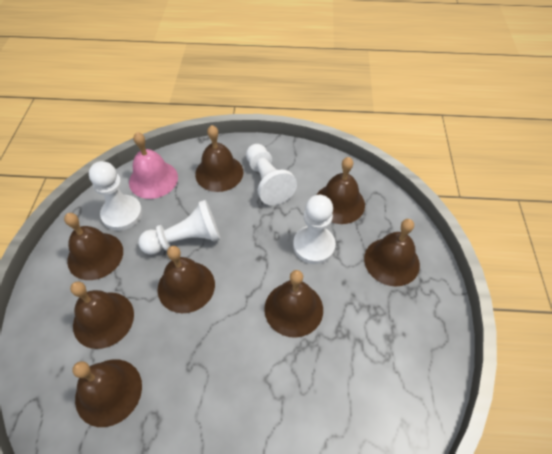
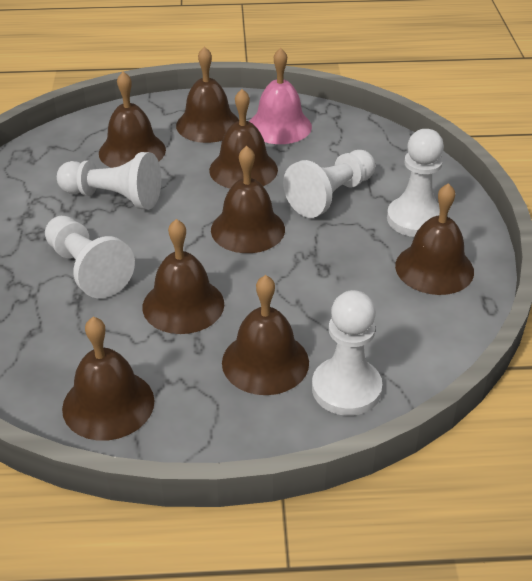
white pawn: [89,161,142,231] [138,200,220,255] [246,144,297,205] [293,195,336,264] = 4 -> [45,216,135,298] [57,152,161,210] [283,150,375,218] [312,290,382,416] [387,129,444,237] = 5

